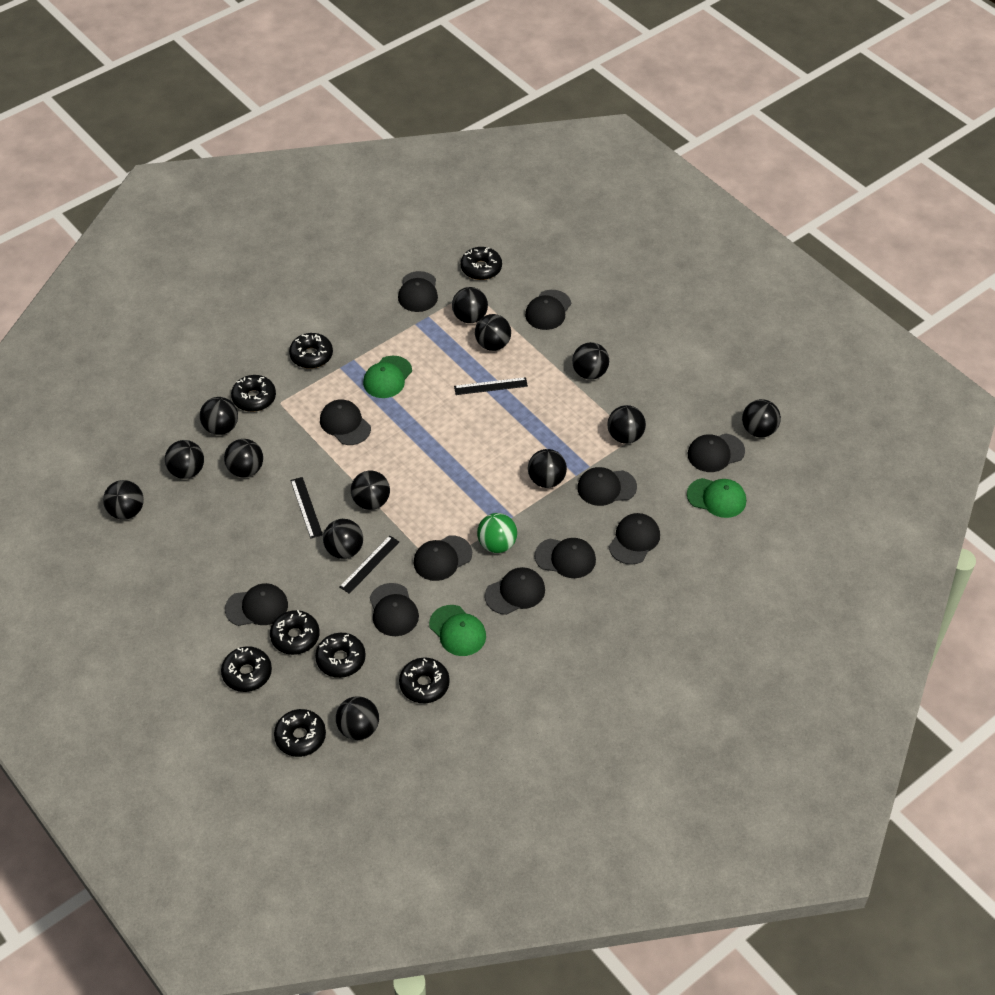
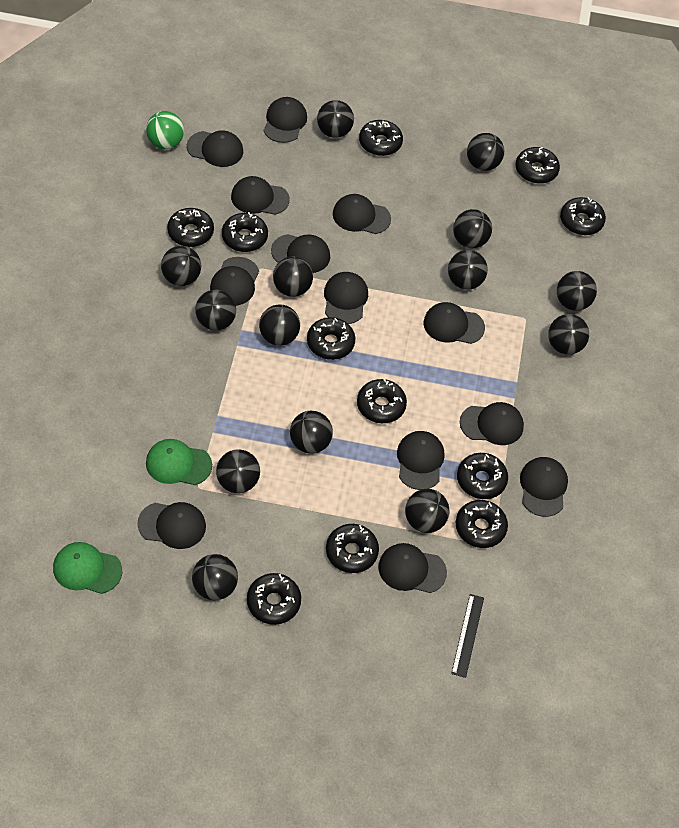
black ball: [103,480,144,520] [165,440,204,479] [200,397,238,435] [224,439,263,477] [323,519,363,559] [336,696,379,740] [351,471,390,510] [452,287,488,323] [475,314,511,351] [528,449,567,488] [572,342,609,380] [607,405,646,444] [742,399,781,437] = 13 -> [161,246,201,286] [192,554,238,600] [195,289,236,331] [216,449,260,493] [259,305,300,346] [273,256,313,297] [290,411,333,454] [317,100,354,138] [405,489,450,533] [448,250,488,290] [453,209,492,248] [467,133,504,171] [548,314,589,355] [557,271,597,311] = 14
black cap: [225,583,288,626] [320,399,371,445] [370,583,419,636] [398,271,438,312] [414,535,472,581] [485,567,545,615] [525,290,571,330] [535,538,596,578] [577,467,637,506] [609,513,660,565] [688,433,745,472] = 11 -> [137,502,206,549] [187,130,243,167] [210,257,259,306] [231,176,290,215] [264,97,307,143] [271,234,330,273] [324,272,368,324] [333,194,391,234] [378,543,447,593] [397,431,445,490] [424,302,485,344] [460,402,524,445] [520,457,568,517] = 13
black donut: [221,646,272,692] [231,375,276,412] [270,610,320,655] [274,709,326,757] [289,333,333,369] [315,633,366,678] [399,658,450,703] [460,247,502,280] = 8 -> [167,208,214,247] [222,212,268,252] [247,573,301,625] [307,317,355,360] [326,524,379,573] [357,379,407,423] [359,120,403,156] [456,500,508,548] [457,453,508,499] [515,147,560,184] [560,197,606,235] = 11
black ruler: [290,477,323,539] [339,535,399,594] [454,377,528,395] = 3 -> [451,594,484,678] = 1
green cap: [363,356,412,398] [429,605,486,656] [687,478,746,518] = 3 -> [53,542,123,594] [146,439,212,485] = 2

